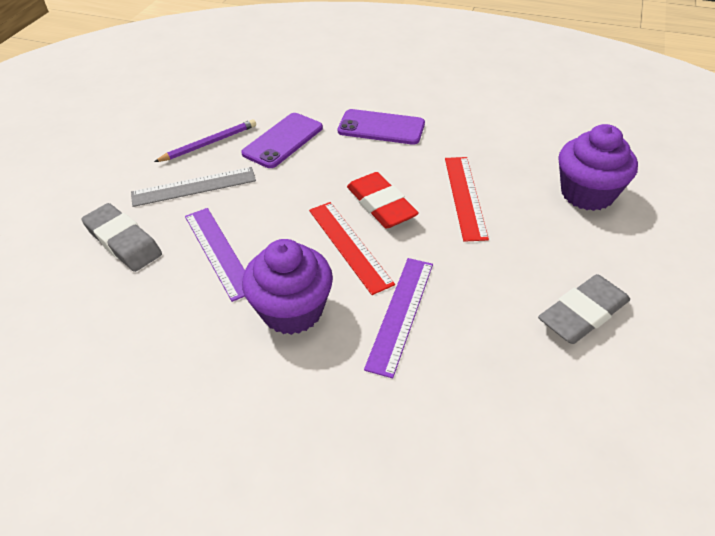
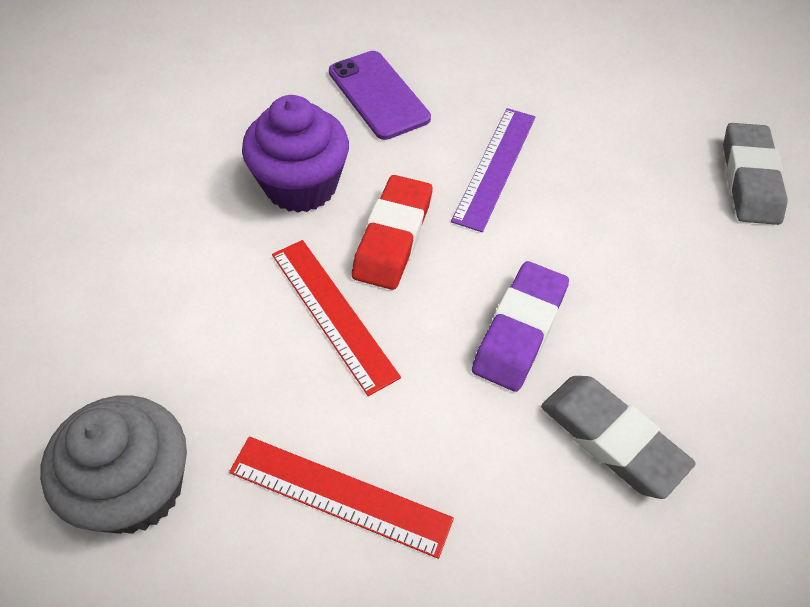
grey cupcake: none = 0 -> [40,395,187,534] = 1
grey ruler: [131,167,256,207] = 1 -> none = 0
purple cupcake: [242,239,333,335] [558,124,638,211] = 2 -> [242,95,349,213] = 1
purple eraser: none = 0 -> [472,261,569,392] = 1
purple pencil: [154,119,256,162] = 1 -> none = 0
purple phone: [241,113,323,168] [338,109,425,145] = 2 -> [329,51,431,140] = 1
purple ruler: [185,208,245,302] [364,258,433,378] = 2 -> [451,108,535,232] = 1

